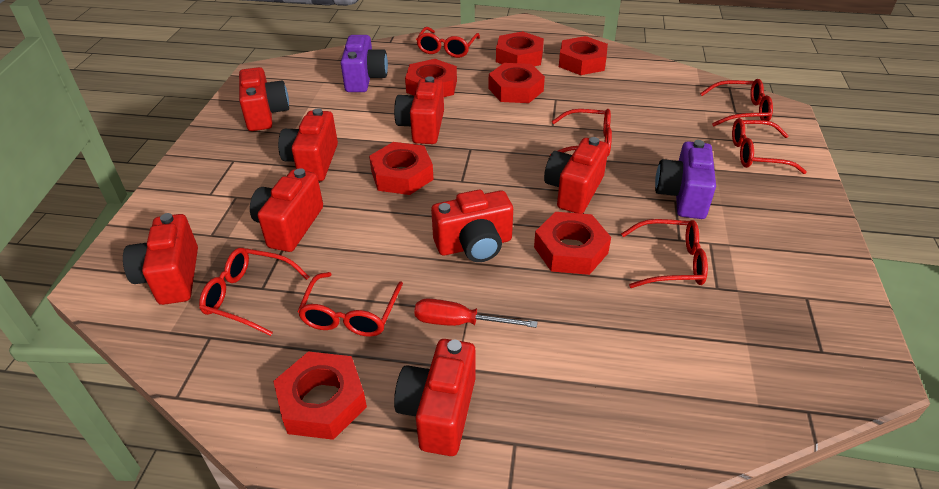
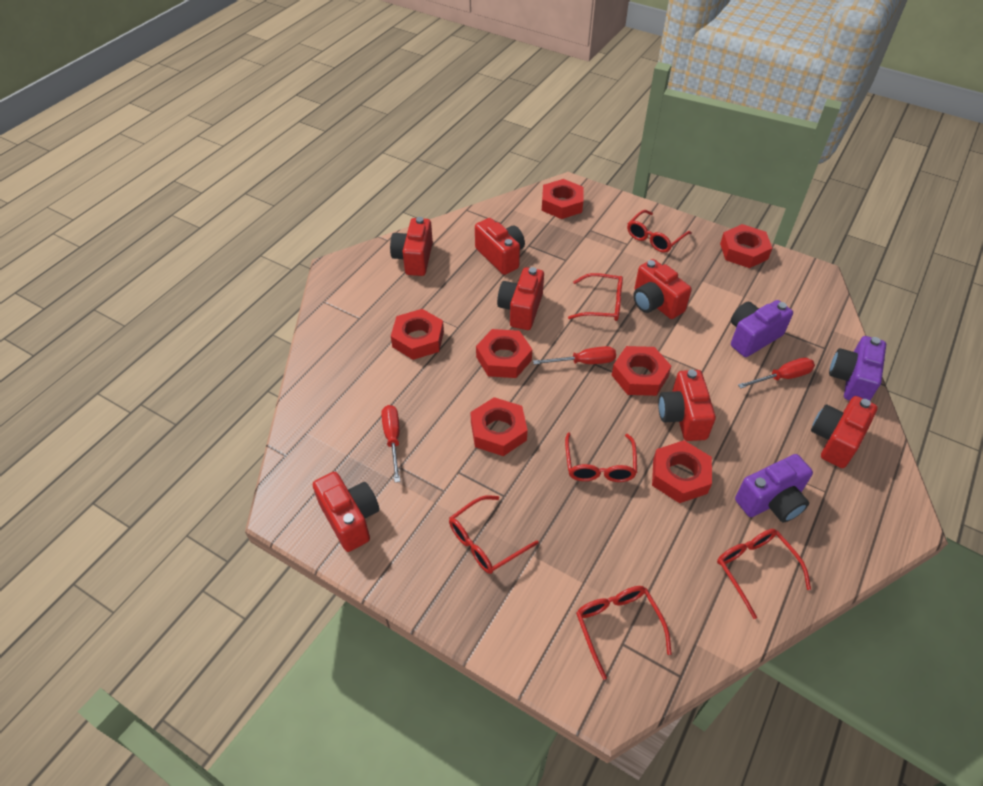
purple camera: [341,35,388,92] [655,140,716,219] = 2 -> [731,300,793,357] [735,454,813,522] [829,336,886,401] = 3
red camera: [123,213,198,305] [239,67,289,131] [250,168,323,252] [278,108,338,181] [394,76,444,144] [394,339,476,456] [431,190,513,262] [544,137,609,214] = 8 -> [313,472,380,552] [390,217,433,276] [475,218,525,275] [497,267,544,330] [633,259,692,319] [658,370,716,441] [811,396,878,468] = 7
red glasses: [199,248,309,336] [297,272,403,337] [416,27,480,58] [550,109,612,157] [621,219,708,288] [700,79,773,126] [732,118,807,174] = 7 -> [449,495,539,574] [565,432,637,482] [568,273,623,321] [576,586,672,680] [627,210,692,253] [717,529,811,619] = 6
red screwdriver: [414,298,537,328] = 1 -> [381,405,400,483] [533,346,616,365] [738,358,815,389] = 3

